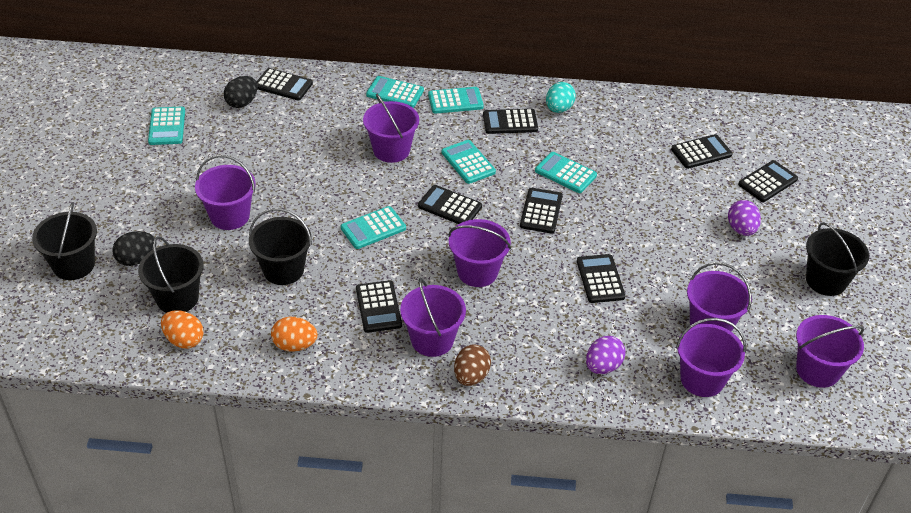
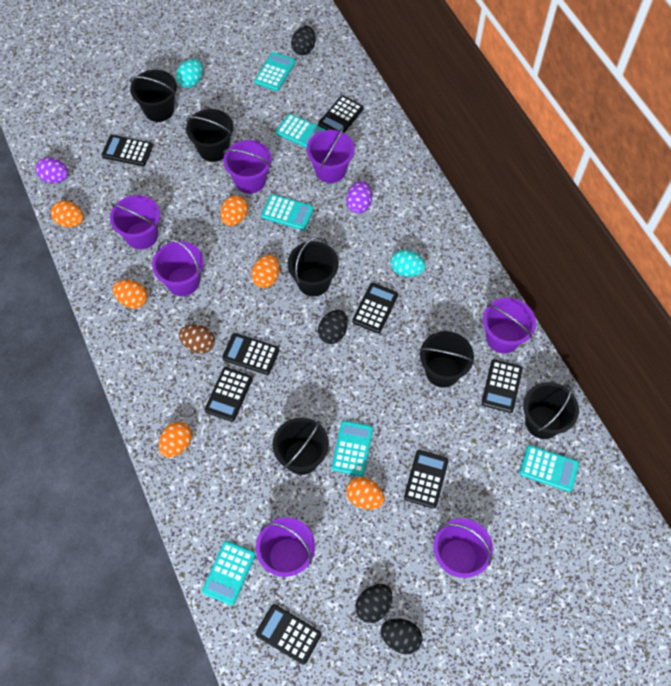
black bucket: [32,202,97,280] [138,236,204,313] [249,208,312,285] [806,222,869,296] = 4 -> [130,70,177,122] [186,109,234,162] [273,417,329,475] [287,237,339,296] [420,331,474,388] [523,382,579,439] = 6
black egg: [112,231,155,266] [224,76,257,108] = 2 -> [291,26,316,55] [318,310,348,344] [355,584,392,623] [380,619,422,654] = 4
orange egg: [161,310,203,349] [271,317,318,352] = 2 -> [51,201,84,228] [113,280,148,309] [159,422,192,458] [220,195,248,226] [251,254,279,288] [346,477,385,510] = 6
turquoise egg: [546,82,576,113] = 1 -> [176,59,203,88] [391,250,426,277] = 2

